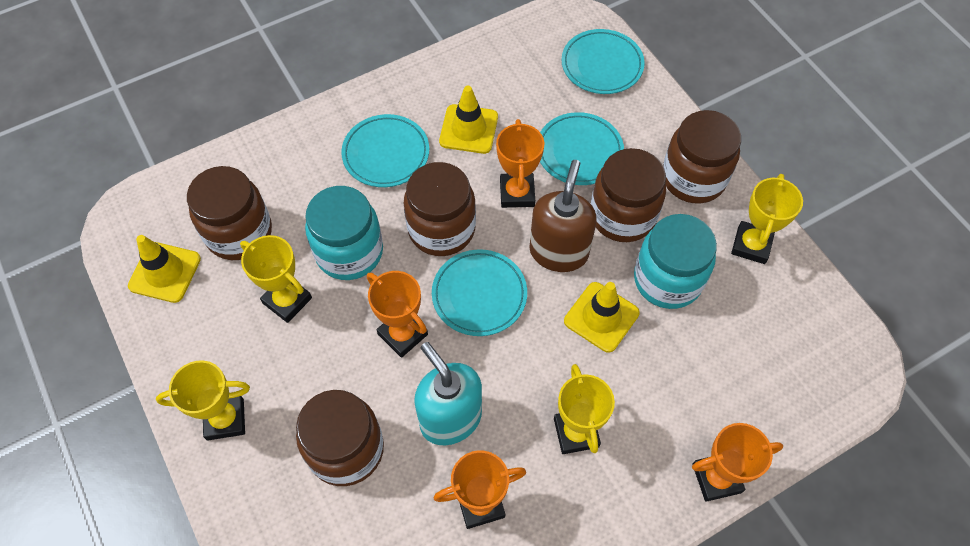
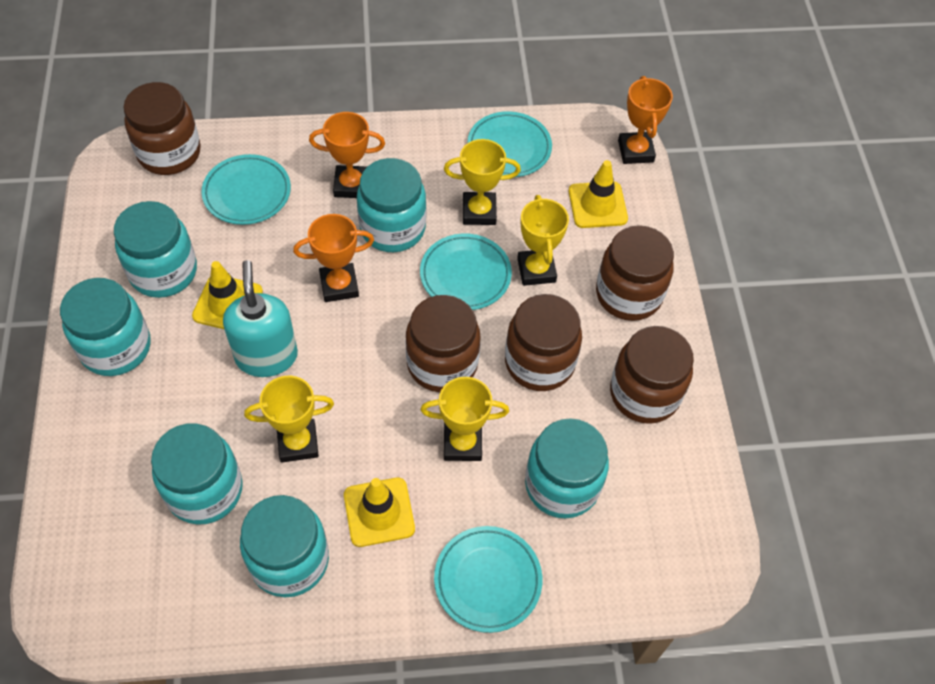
brown soap dispenser: [529,160,597,272] = 1 -> none = 0
orange trophy: [367,271,428,358] [434,450,526,529] [496,119,544,208] [692,423,783,502] = 4 -> [293,214,374,302] [309,112,385,198] [618,76,673,164] = 3
turquoise jar: [305,186,383,280] [634,214,717,309] = 2 -> [60,278,151,376] [114,201,197,298] [151,423,243,525] [240,495,329,597] [357,158,426,252] [525,418,609,519] = 6

